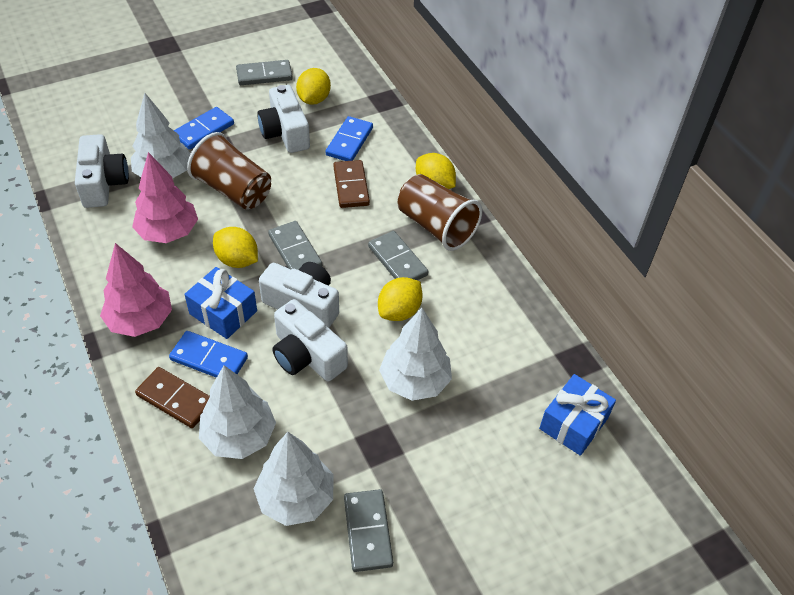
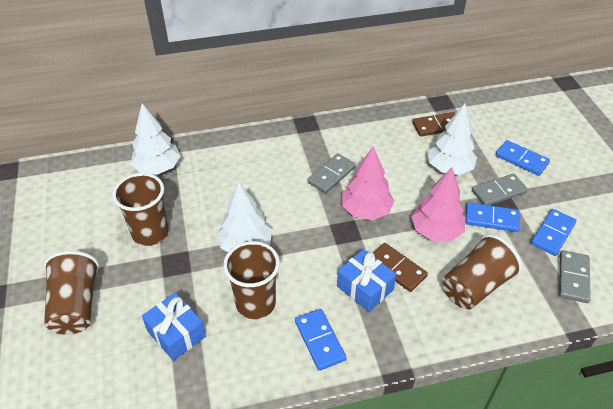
blue domino: [169,331,248,378] [174,107,234,150] [326,116,373,161] = 3 -> [295,309,347,371] [465,202,520,232] [496,140,550,176] [531,209,577,256] = 4
brown cup: [187,132,271,210] [398,174,482,251] = 2 -> [44,251,99,335] [112,173,169,246] [223,241,280,319] [442,234,522,309] = 4
grey domino: [236,60,293,85] [268,221,322,270] [344,489,393,572] [368,231,428,280] = 4 -> [307,153,356,193] [472,174,528,205] [559,250,591,303] = 3
white camera: [75,134,129,208] [257,85,310,153] [259,262,339,328] [272,299,348,381] = 4 -> none = 0
white tree: [131,93,190,179] [199,365,276,459] [253,432,333,526] [379,308,452,401] = 4 -> [131,103,180,175] [217,182,272,252] [427,103,477,175] = 3
yellow lemon: [213,227,258,268] [296,68,331,105] [378,277,423,321] [416,153,456,189] = 4 -> none = 0

